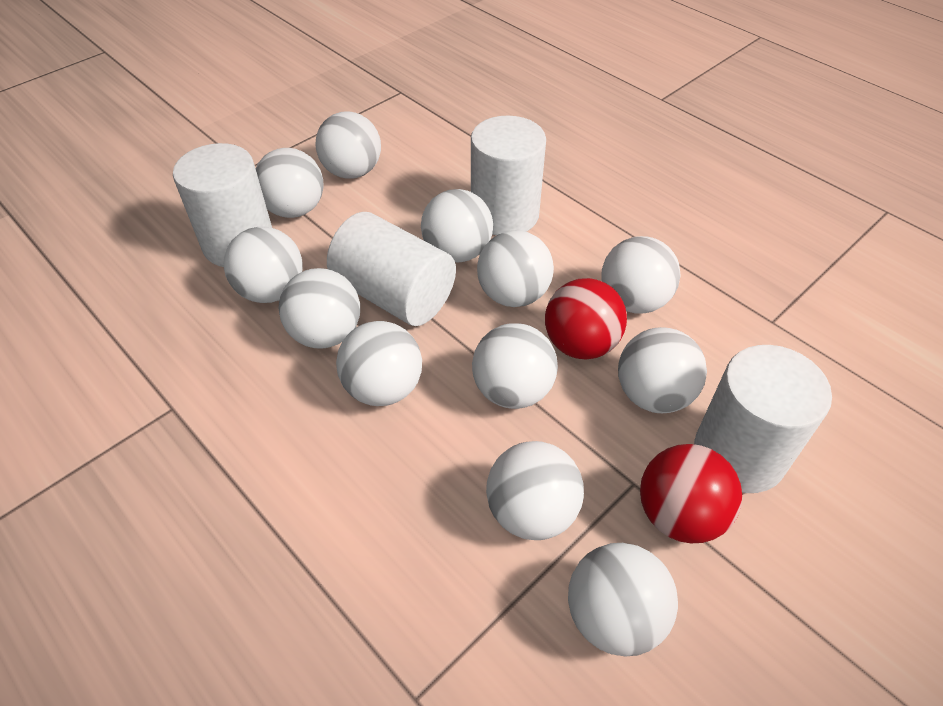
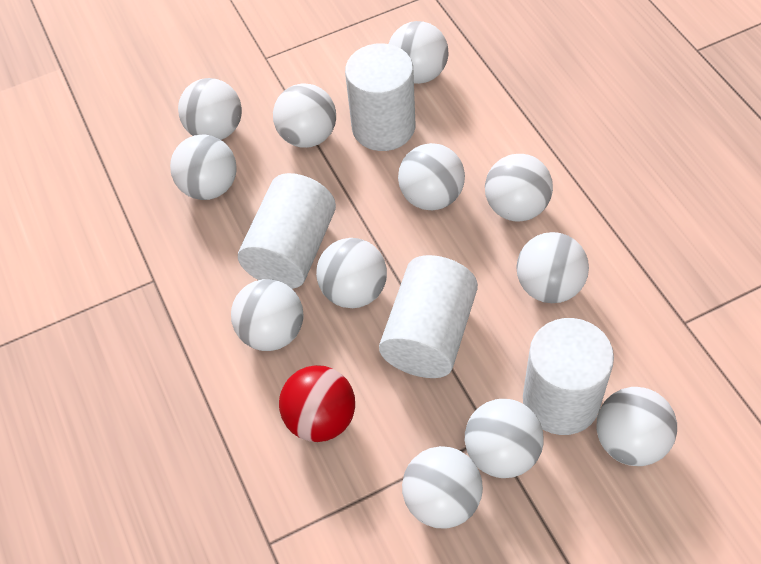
red ball: [545,278,627,360] [640,444,742,543] = 2 -> [279,365,355,442] = 1

